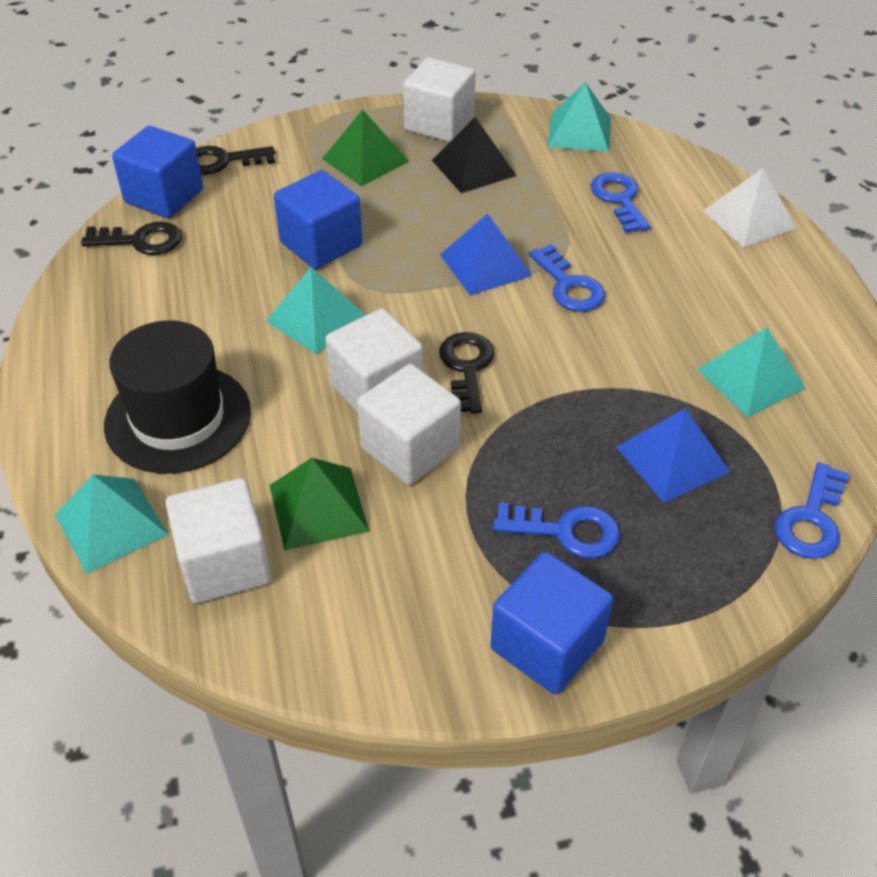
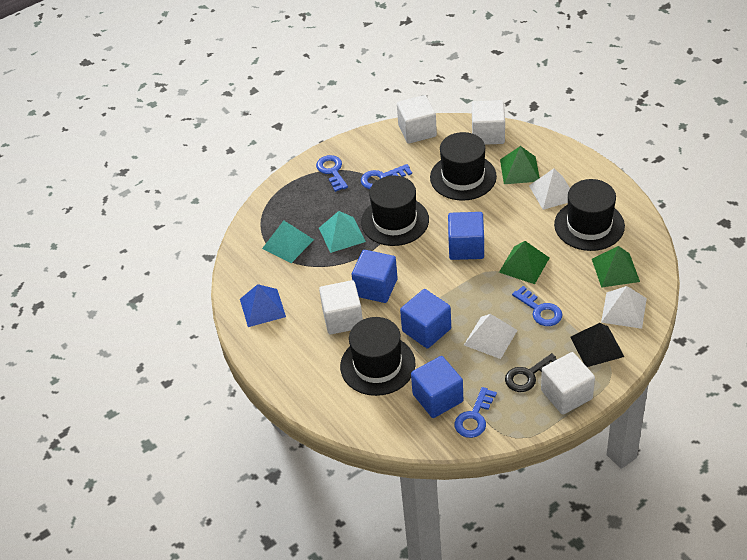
black hat: [104,321,251,474] = 1 -> [340,317,416,396] [361,176,429,246] [430,132,497,201] [554,179,625,251] = 4
black key: [81,222,182,255] [196,146,275,175] [439,332,494,413] = 3 -> [505,353,557,392] = 1
blue cube: [112,126,203,218] [274,170,362,269] [490,552,613,694] = 3 -> [352,250,398,303] [400,289,451,348] [411,356,463,418] [448,212,484,260] = 4
blue pyramid: [440,214,532,296] [616,409,730,503] = 2 -> [240,284,286,327] = 1
green pyramid: [269,458,369,551] [322,110,409,186] = 2 -> [499,241,549,284] [500,146,540,184] [592,246,640,288] = 3
turquoise pyramid: [55,475,168,574] [266,267,366,354] [547,82,611,152] [697,327,806,417] = 4 -> [262,220,314,263] [319,211,366,253] = 2
white pyramid: [703,168,796,248] = 1 -> [464,314,518,359] [529,168,570,210] [601,286,647,329] = 3

